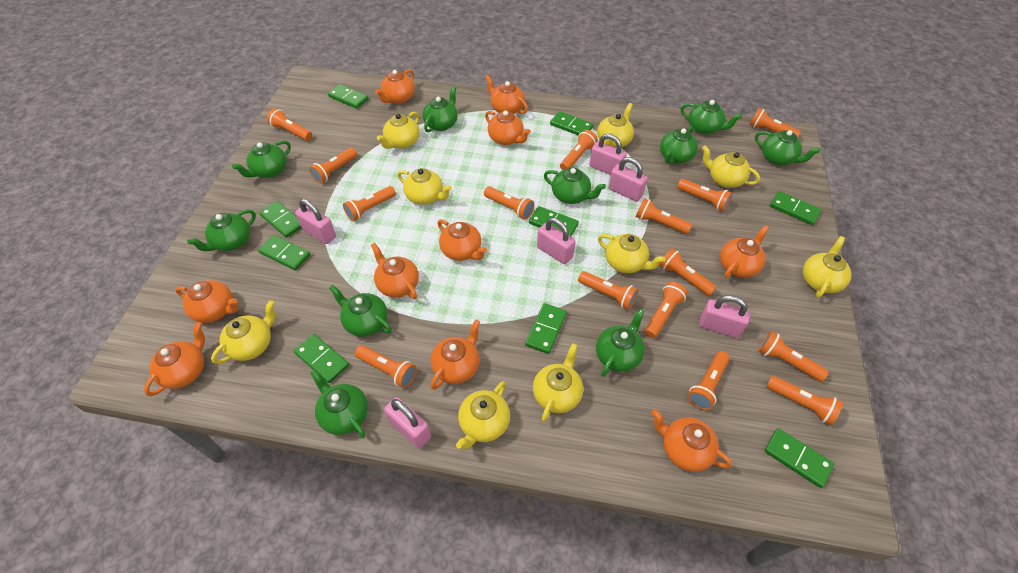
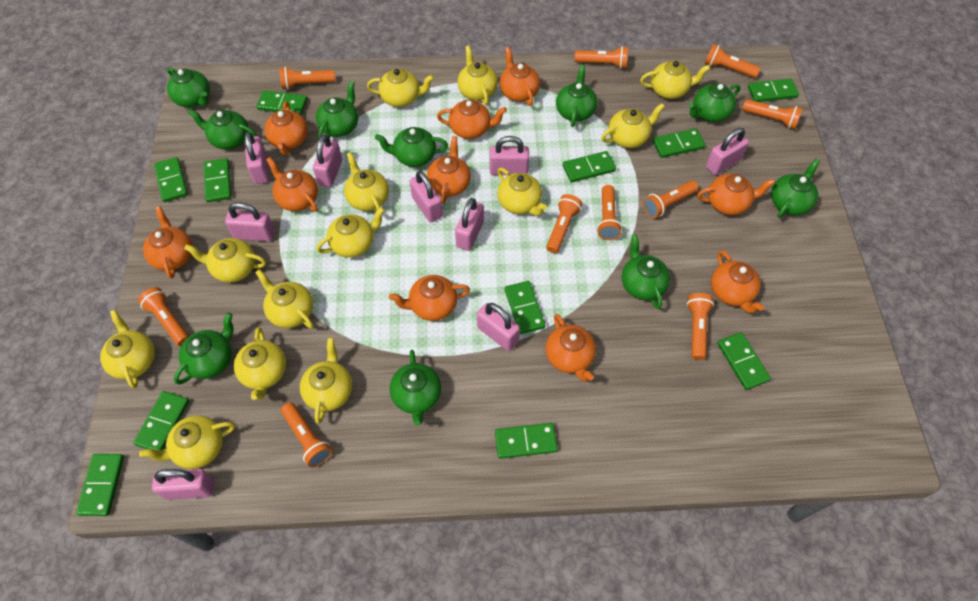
green domino: [258,235,310,270] [259,201,301,238] [294,334,349,383] [328,84,369,109] [525,303,567,354] [529,206,579,236] [550,111,593,136] [764,428,834,488] [770,191,822,225] = 9 -> [76,454,124,516] [133,391,189,450] [154,157,188,202] [204,158,231,203] [257,90,307,115] [495,423,558,459] [505,281,546,334] [563,151,616,183] [653,128,706,158] [717,332,771,390] [748,78,799,102] = 11
orange flashlight: [267,108,312,141] [309,148,357,184] [343,186,396,221] [355,345,416,388] [484,186,534,220] [560,130,598,170] [578,271,638,310] [636,198,692,234] [645,282,688,338] [659,248,717,296] [677,179,733,212] [687,351,730,410] [749,108,801,138] [758,331,829,382] [766,376,843,425] = 15 -> [138,287,189,346] [279,67,335,90] [281,402,333,468] [546,194,582,253] [575,46,628,69] [597,185,622,240] [643,180,699,218] [687,293,714,360] [704,44,761,78] [742,99,803,129] = 10
pink padlock: [295,199,336,244] [384,397,431,448] [537,218,575,264] [589,134,627,175] [609,157,648,202] [699,295,750,338] = 6 -> [152,469,214,500] [225,202,275,242] [245,131,269,184] [313,135,342,187] [410,171,443,222] [455,198,484,251] [477,303,520,351] [490,136,529,175] [706,128,749,175] = 9
yellow teapot: [211,300,275,364] [377,112,419,149] [397,168,452,205] [456,381,510,449] [533,343,583,422] [597,103,634,148] [598,234,666,273] [702,145,760,188] [803,236,852,298] = 9 -> [100,310,155,389] [139,415,235,469] [184,238,266,283] [234,327,286,400] [255,269,313,329] [300,337,352,424] [317,207,385,258] [344,152,389,212] [367,68,434,107] [457,46,498,105] [497,168,547,216] [601,103,665,148] [640,60,710,99] = 13

